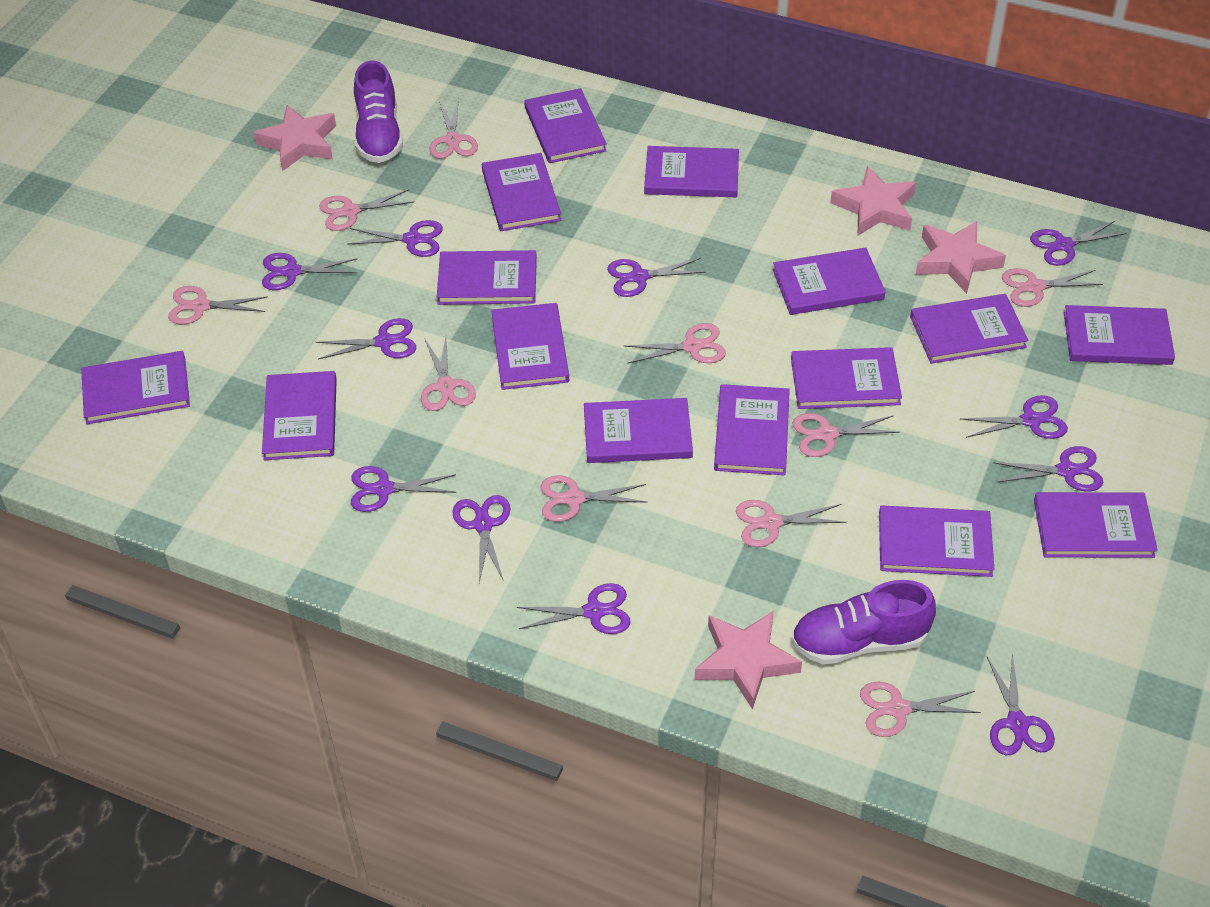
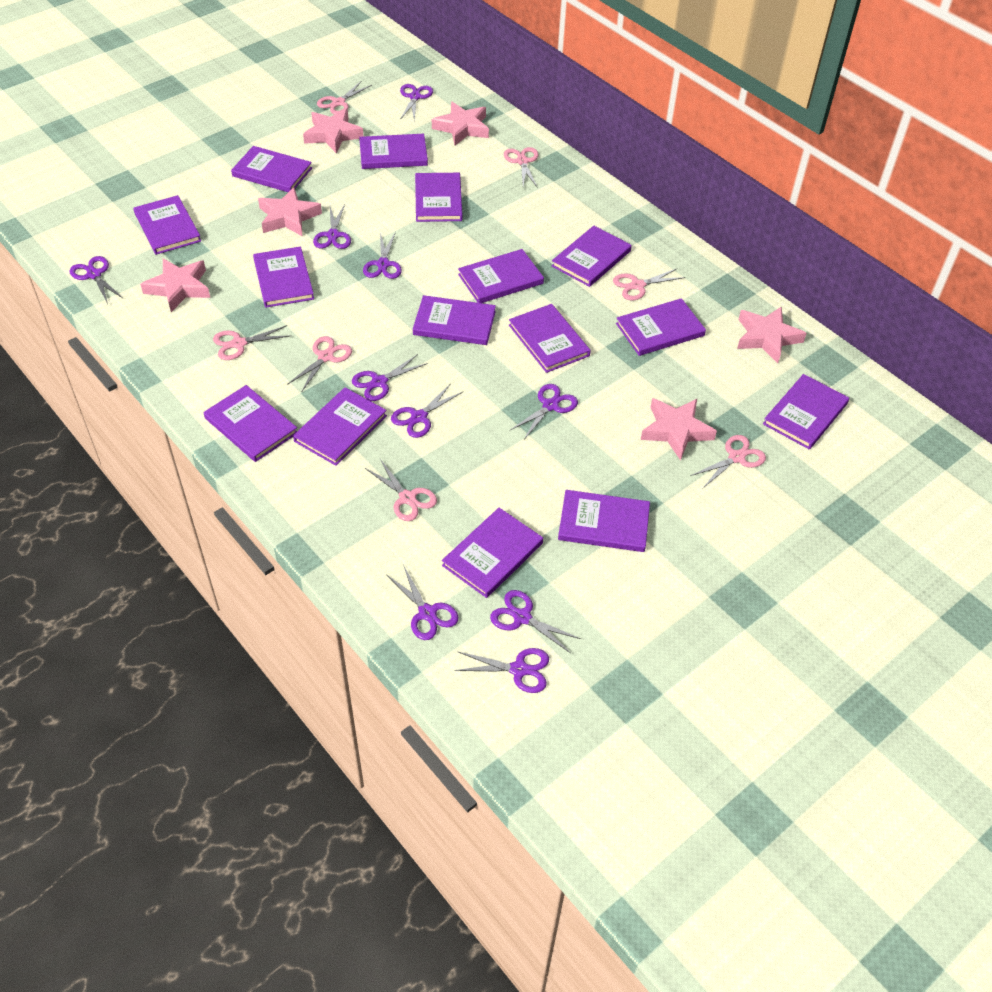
pink scissors: [168,286,268,325] [319,189,414,231] [421,336,476,411] [429,98,478,159] [541,475,648,522] [624,323,726,363] [736,500,847,547] [792,413,900,457] [860,682,981,737] [1002,268,1103,307] = 10 -> [213,325,291,360] [287,336,352,391] [317,81,372,115] [365,459,437,521] [504,147,538,188] [613,268,685,300] [690,435,766,488] = 7
pink star: [253,105,336,171] [695,611,802,710] [830,166,916,236] [916,221,1006,294] = 4 -> [140,258,210,312] [258,187,322,236] [303,109,364,153] [432,102,489,145] [641,398,717,461] [737,306,807,363] = 6
purple scissors: [262,253,357,290] [316,318,416,360] [347,220,443,257] [351,466,456,512] [452,495,510,583] [517,583,631,634] [607,258,706,297] [960,395,1068,439] [987,653,1055,755] [993,446,1103,492] [1030,220,1127,266] = 11 -> [70,256,123,304] [313,204,351,249] [352,354,428,401] [363,232,402,279] [387,565,459,640] [391,383,463,438] [400,84,433,120] [454,648,549,693] [490,590,581,653] [511,384,578,439] = 10
purple shoe: [354,60,403,163] [791,580,936,665] = 2 -> none = 0

